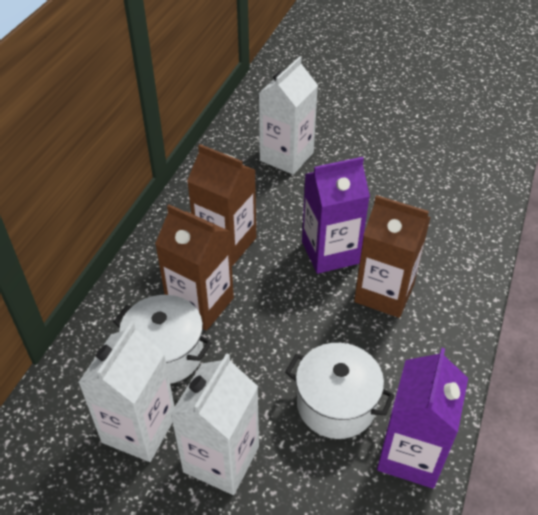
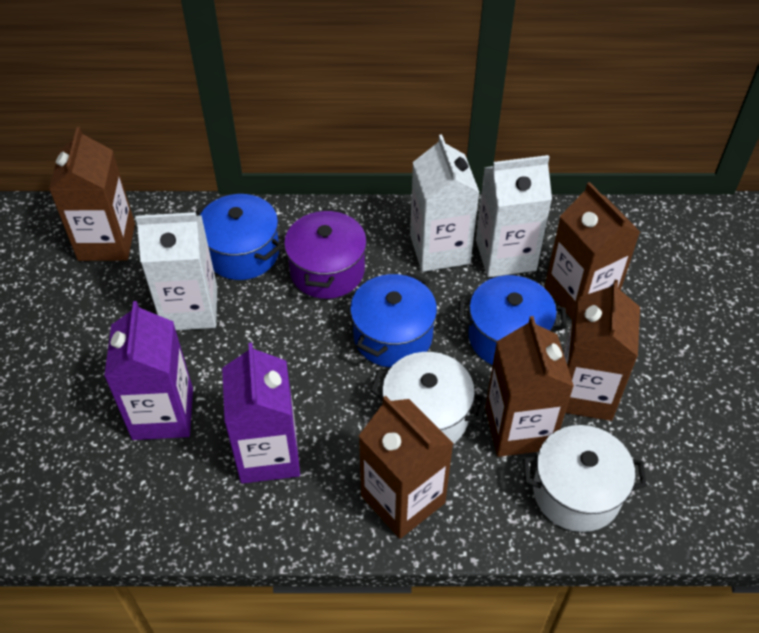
blue pot: none = 0 -> [196,194,282,280] [350,272,437,367] [458,275,566,365] = 3
brown carton: [155,205,234,331] [187,144,256,266] [354,195,431,318] = 3 -> [49,127,135,261] [359,396,454,539] [485,316,574,457] [544,182,640,320] [563,280,640,421] = 5
purple pot: none = 0 -> [284,208,367,299] = 1

